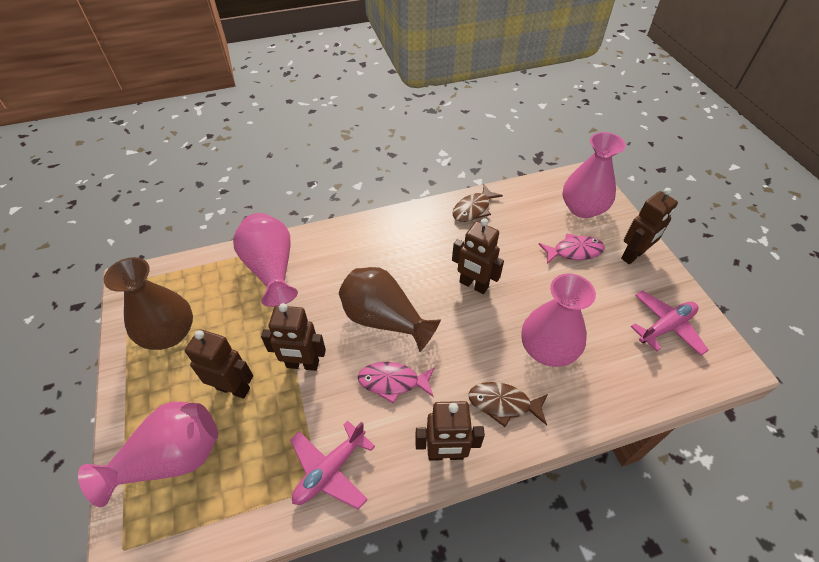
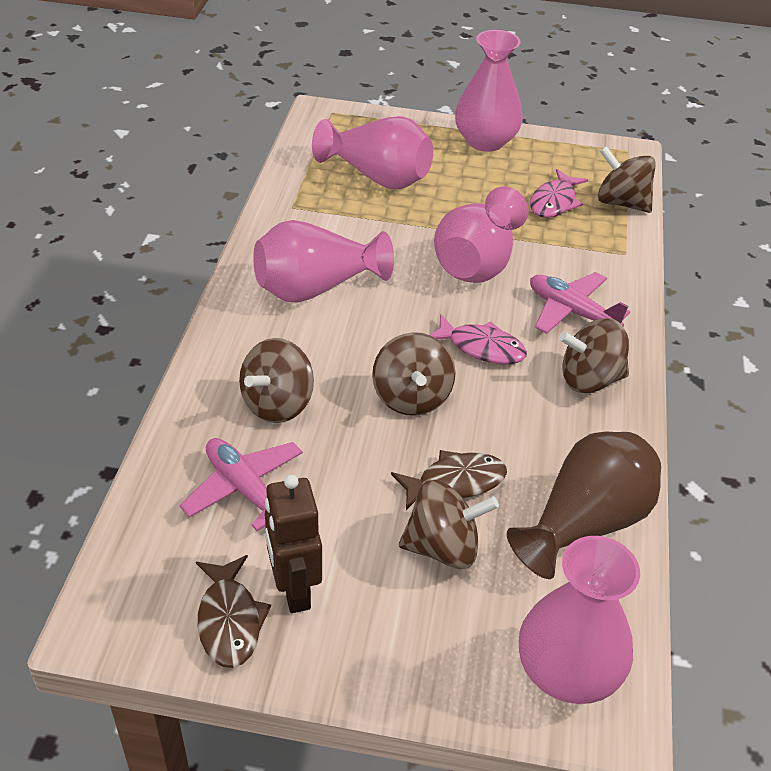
brown robot: [185,329,253,399] [261,303,326,371] [415,401,485,461] [452,219,504,294] [621,188,678,264] = 5 -> [265,475,322,613] = 1
brown spinning top: none = 0 -> [239,338,314,423] [372,332,456,416] [399,480,499,569] [559,318,629,393] [598,146,656,213] = 5
brown vase: [104,257,193,350] [339,267,441,352] = 2 -> [507,431,661,579] = 1
pink vase: [78,402,218,507] [233,213,298,307] [521,274,596,367] [562,132,626,218] = 4 -> [253,220,394,302] [312,116,433,189] [434,186,528,283] [455,30,523,152] [519,536,640,704] = 5

